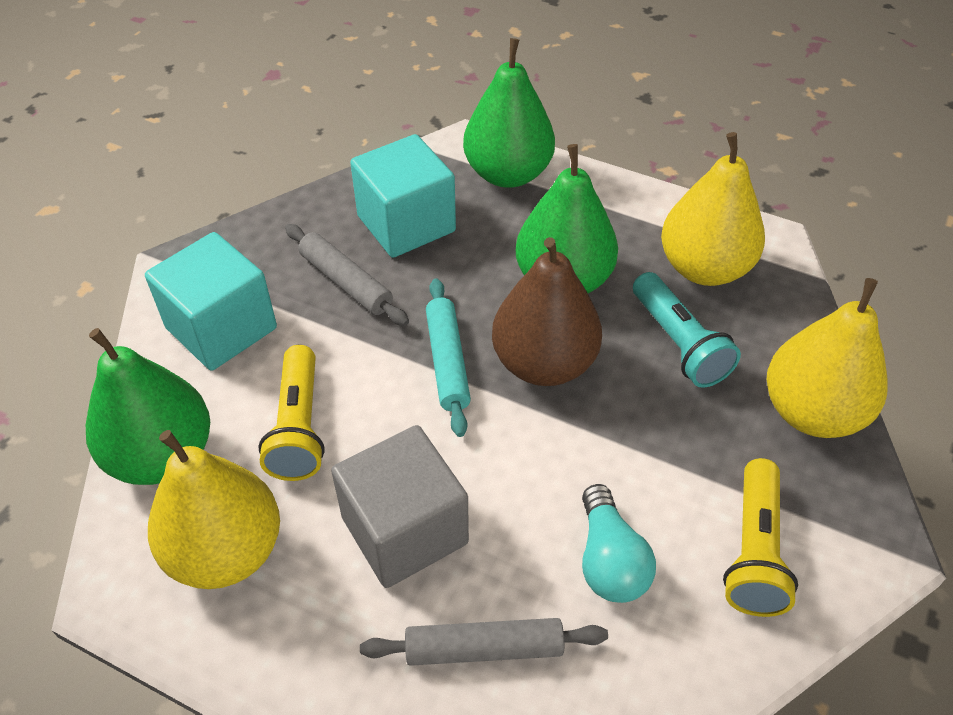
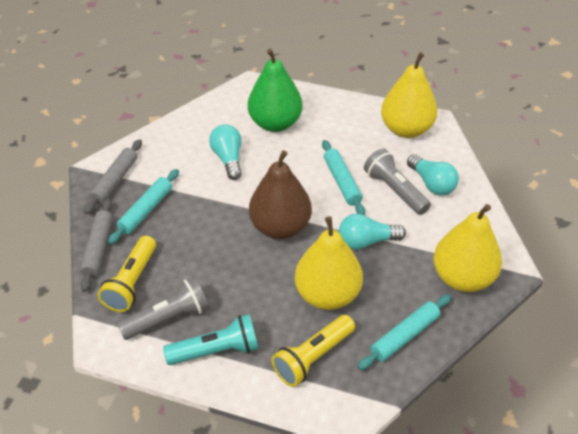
green pear: [86,328,210,485] [463,38,555,188] [516,144,618,293] = 3 -> [248,49,303,132] = 1
grey cube: [331,425,469,588] = 1 -> none = 0
grey flashlight: none = 0 -> [117,277,209,340] [364,148,431,215] = 2
turquoise cube: [145,232,277,371] [350,134,456,258] = 2 -> none = 0
turquoise light bulb: [582,484,656,603] = 1 -> [209,124,242,180] [339,214,406,250] [407,154,459,196] = 3
turquoise rolling pin: [426,278,471,437] = 1 -> [108,169,179,244] [322,140,365,215] [357,294,451,370] = 3

